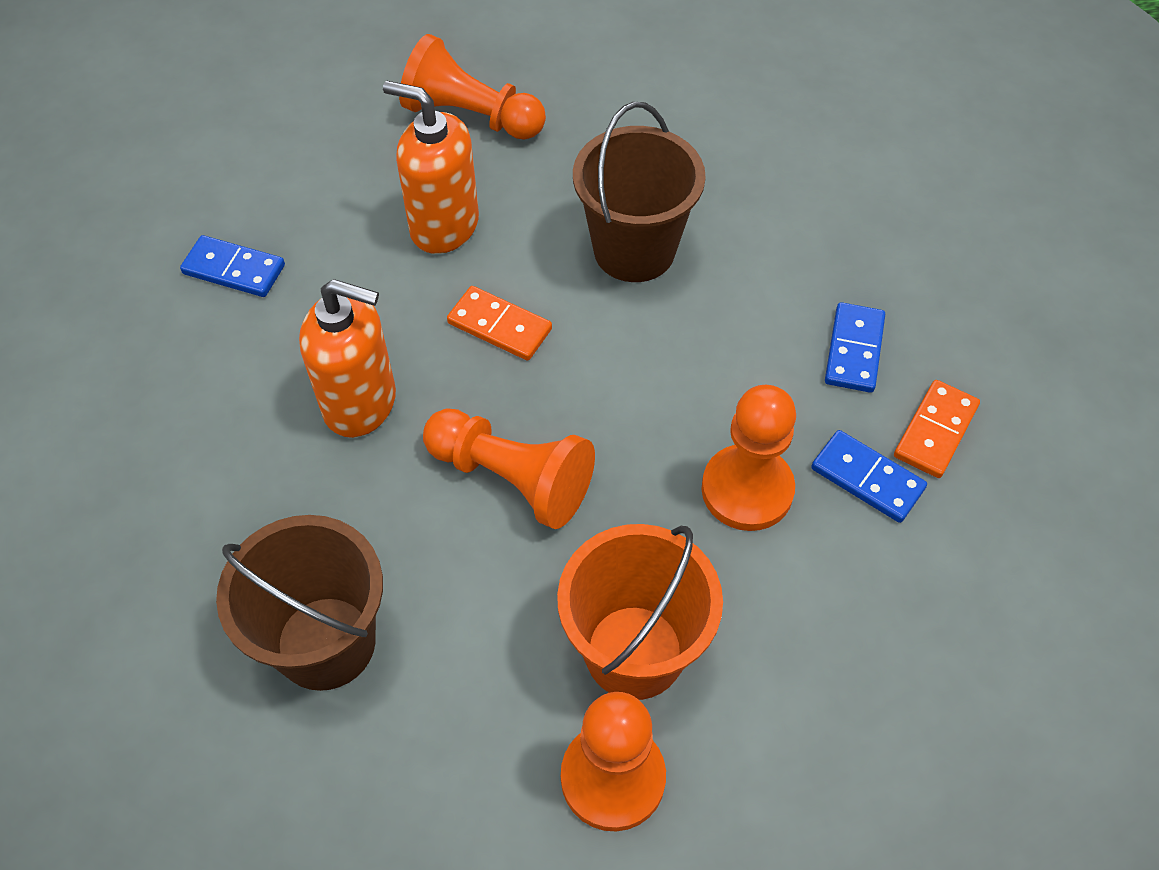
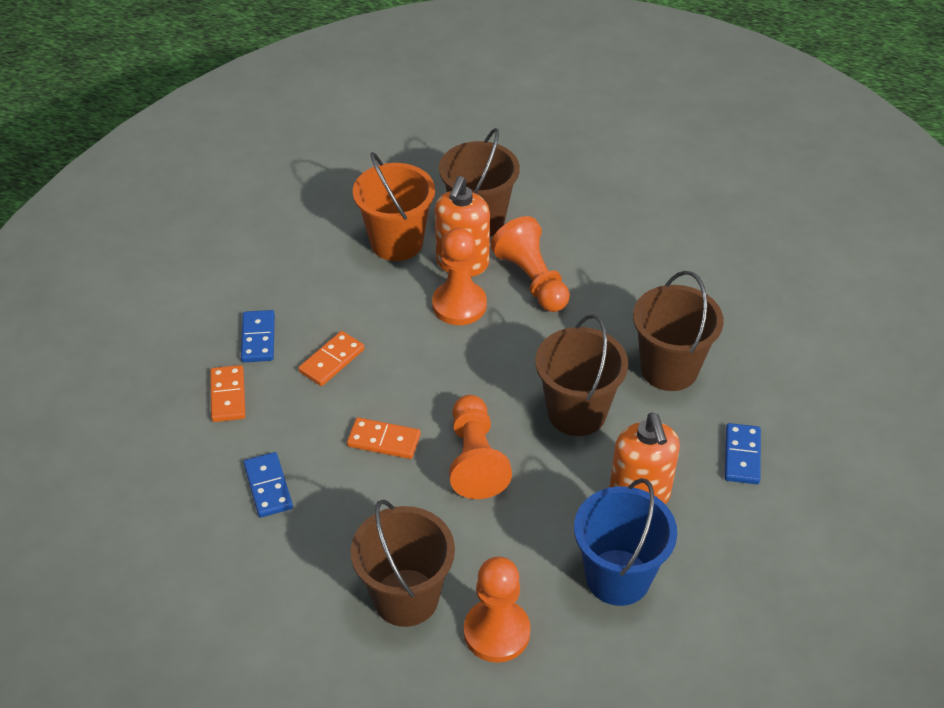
blue bucket: none = 0 -> [574,478,677,606] = 1
brown bucket: [216,515,383,691] [573,102,706,282] = 2 -> [351,499,455,627] [439,128,520,236] [535,314,628,436] [633,271,724,391] = 4
orange domino: [447,286,552,361] [894,380,980,478] = 2 -> [210,365,245,422] [298,331,364,386] [347,417,421,459] = 3

